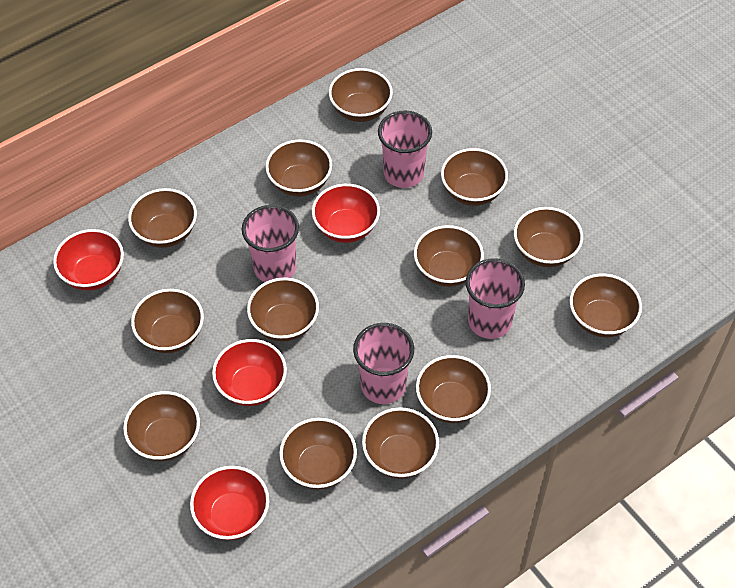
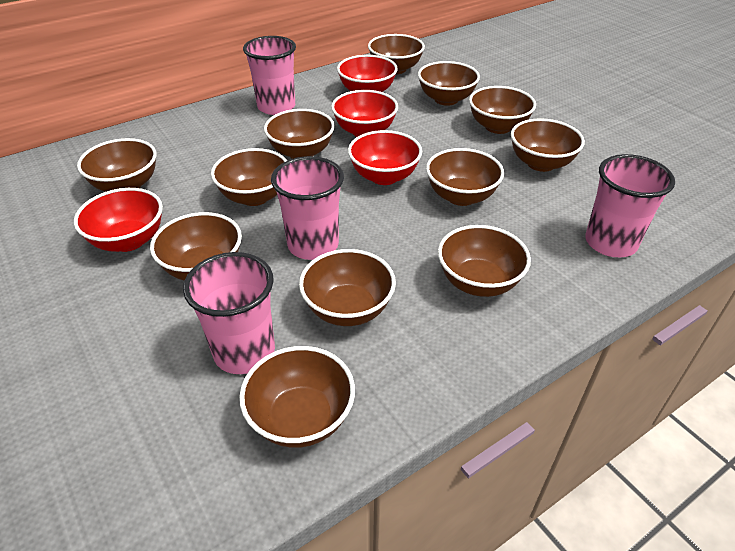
brown bowl: [123,391,200,461] [128,188,197,248] [131,289,204,353] [247,278,319,342] [266,140,332,197] [279,418,357,489] [329,68,393,122] [362,407,439,479] [414,225,484,287] [416,355,491,423] [441,148,508,206] [514,207,583,267] [570,274,642,337] = 13 -> [77,138,157,192] [150,212,242,280] [211,148,287,206] [239,346,355,448] [264,109,335,159] [299,249,396,326] [368,34,425,74] [418,61,480,106] [426,148,504,206] [438,225,531,297] [469,86,536,134] [511,118,585,172] = 12

